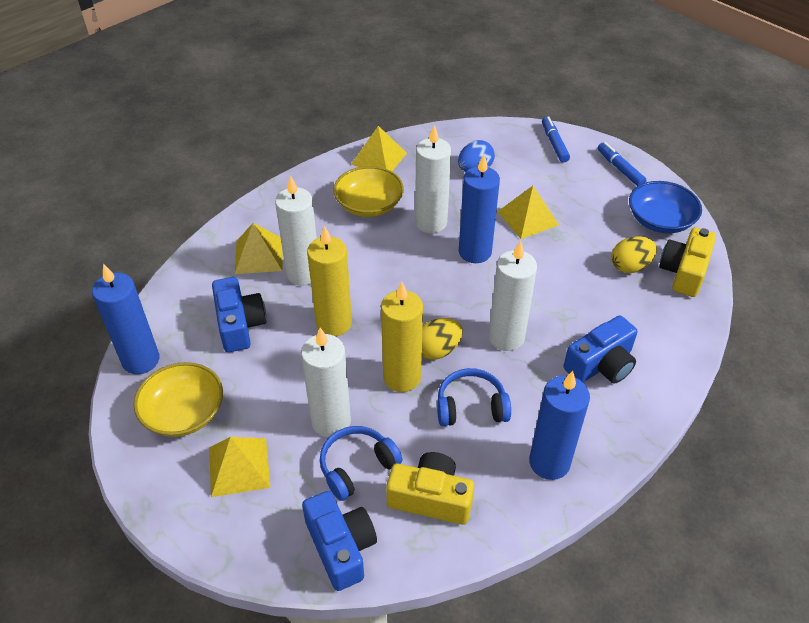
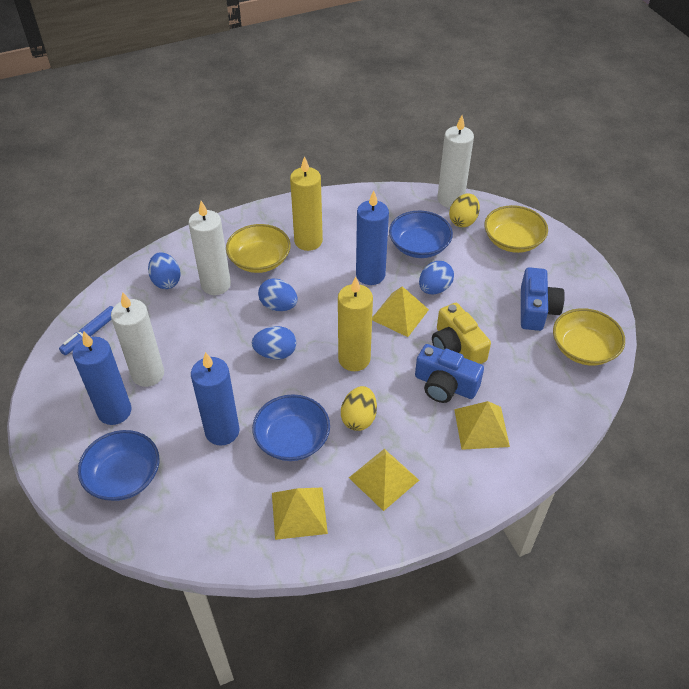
blue bowl: [629,181,702,233] = 1 -> [78,430,159,501] [252,394,330,461] [389,211,453,258] = 3
blue camera: [212,277,266,352] [302,491,377,591] [564,315,637,384] = 3 -> [415,344,484,403] [521,267,565,331] = 2
blue egg: [458,140,495,172] = 1 -> [148,252,181,289] [252,326,296,359] [258,279,298,311] [419,261,454,294] = 4
blue headphones: [320,426,402,501] [437,368,511,426] = 2 -> none = 0
blue marker: [542,116,570,162] [597,142,647,186] = 2 -> [59,306,113,355] = 1
white candle: [275,175,317,286] [301,328,351,437] [415,125,451,233] [488,240,537,351] = 4 -> [111,292,164,387] [189,201,231,295] [437,115,474,208] = 3
yellow bowl: [134,362,223,437] [333,166,404,217] = 2 -> [226,224,291,273] [484,205,548,253] [553,308,625,365] = 3
yellow camera: [386,452,474,525] [659,227,716,297] = 2 -> [432,303,491,364] = 1

